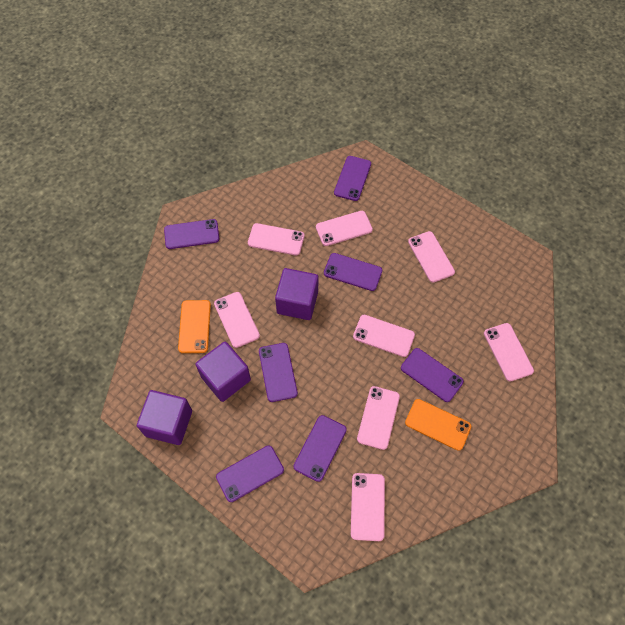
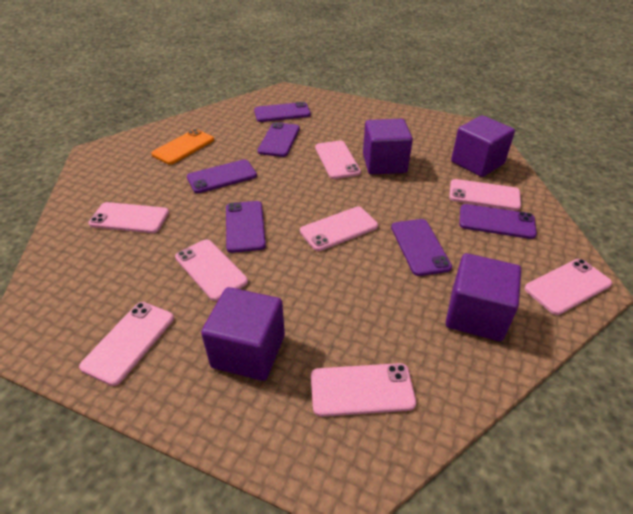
orange phone: [178,300,211,353] [405,399,471,451] = 2 -> [152,129,214,165] = 1
purple cube: [137,390,192,445] [195,342,251,402] [275,268,319,320] = 3 -> [201,287,285,381] [363,119,413,175] [445,253,521,341] [451,115,515,177] = 4
purple phone: [164,219,219,249] [216,445,284,502] [259,343,298,402] [294,415,347,482] [324,253,382,291] [334,156,371,201] [401,348,464,402] = 7 -> [187,160,257,193] [226,201,266,253] [254,102,311,122] [258,122,300,157] [391,219,452,276] [459,204,537,239] = 6

